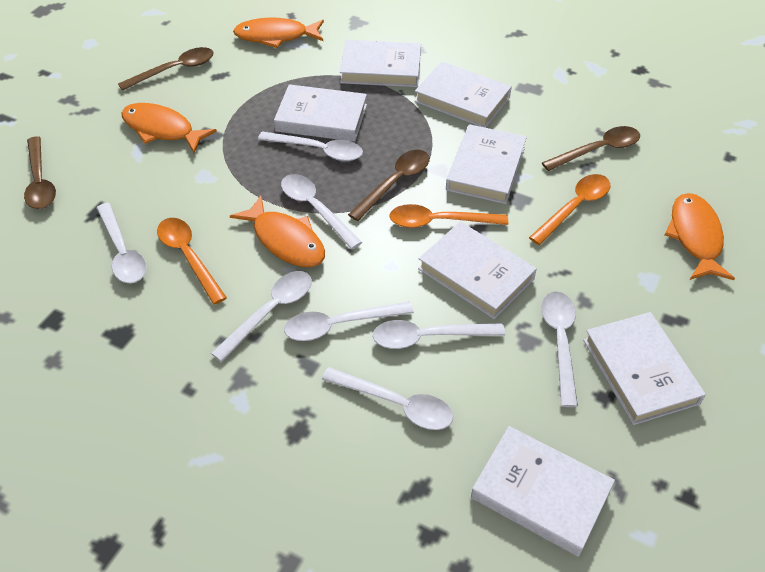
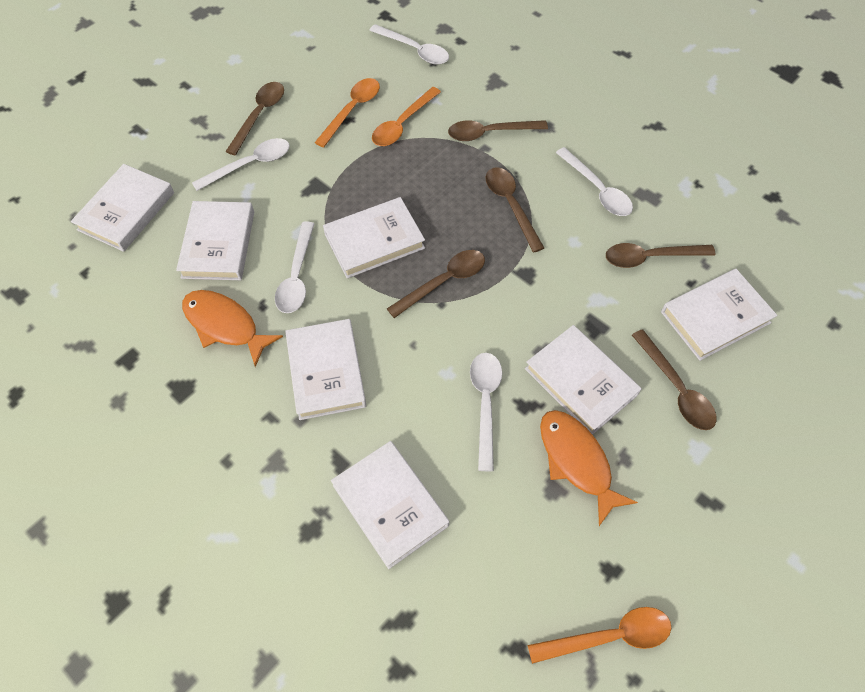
brown spoon: [24,136,56,209] [118,47,214,91] [348,150,430,221] [542,126,640,171] = 4 -> [225,82,284,155] [387,250,485,318] [448,120,548,141] [486,167,544,252] [606,243,716,268] [632,329,717,430] = 6
orange fish: [121,103,217,153] [230,195,325,267] [233,17,324,48] [664,193,735,280] = 4 -> [182,290,283,367] [540,410,638,526] = 2
white spoon: [97,203,147,284] [211,271,312,362] [258,131,363,161] [281,174,362,249] [284,301,414,341] [322,367,454,430] [372,320,505,349] [541,292,578,407] = 8 -> [192,138,290,191] [275,221,315,313] [369,24,449,65] [470,353,502,471] [556,147,633,216] = 5

